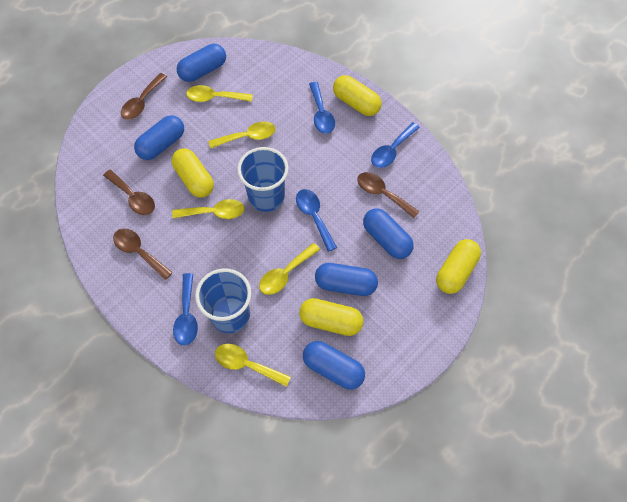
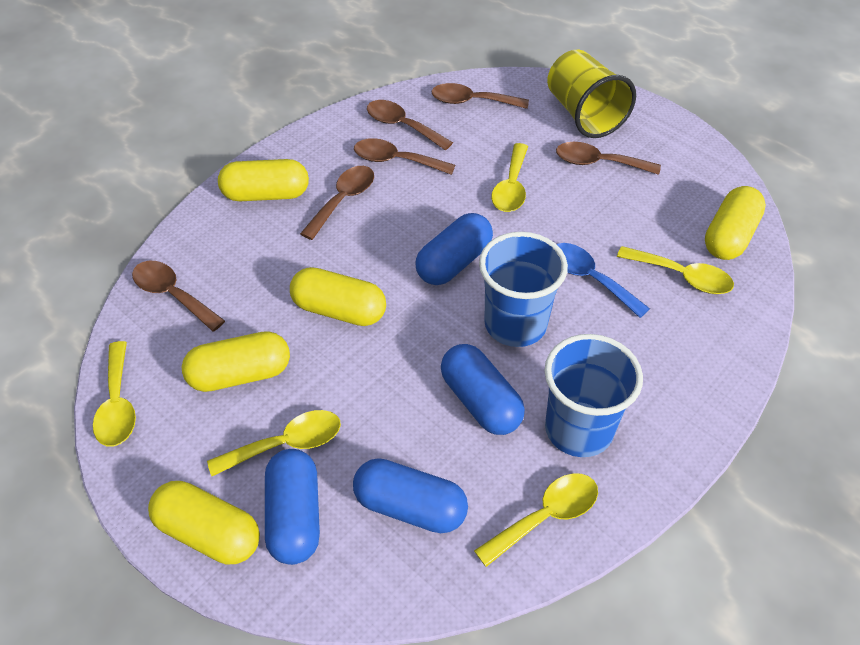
blue capsule: [134,115,184,160] [177,44,226,82] [303,341,365,390] [315,263,378,296] [363,208,414,259] = 5 -> [265,449,320,565] [353,458,468,533] [415,213,493,285] [441,344,525,435] = 4
blue spoon: [173,273,198,345] [296,189,337,252] [309,82,335,134] [371,122,420,168] = 4 -> [557,243,650,318] = 1
brown spoon: [103,170,155,215] [113,229,173,280] [121,73,167,120] [357,172,420,218] = 4 -> [132,261,225,331] [300,166,374,240] [354,138,455,175] [367,100,453,150] [431,83,529,109] [556,142,661,175] = 6
yellow capsule: [171,148,214,198] [299,298,363,336] [333,75,382,116] [436,239,481,294] = 4 -> [148,481,260,565] [182,331,290,392] [218,159,309,201] [290,267,386,326] [705,186,766,260] = 5
yellow cup: none = 0 -> [547,50,636,138] = 1

